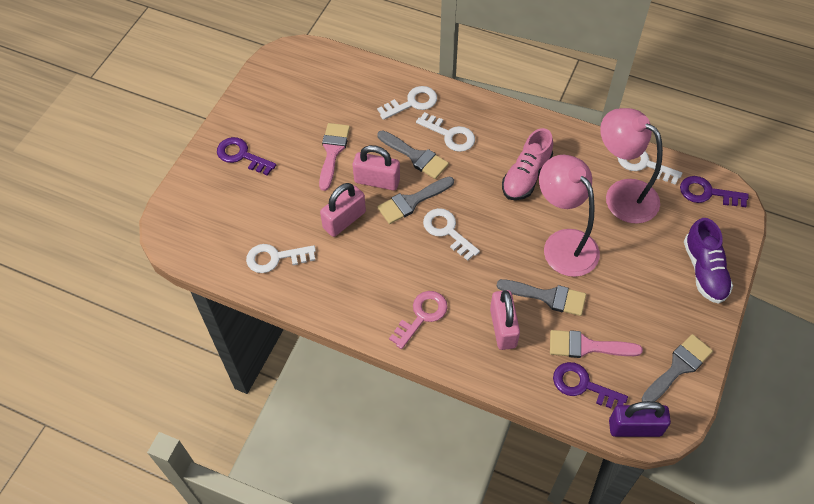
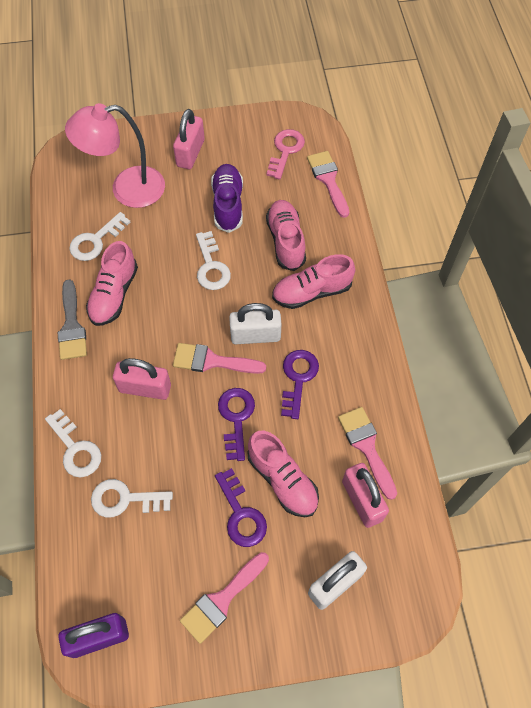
grey brush: [377,130,449,179] [377,177,454,224] [497,279,586,316] [641,334,713,402] = 4 -> [58,279,87,360] = 1
pink brush: [319,123,350,191] [550,330,643,358] = 2 -> [173,343,266,374] [180,552,269,644] [307,151,349,218] [338,407,397,500] = 4
pink lamp: [539,155,600,277] [600,108,663,224] = 2 -> [65,103,165,208] = 1
pink shoe: [502,128,553,200] = 1 -> [86,241,138,326] [247,431,319,517] [266,200,306,271] [272,254,355,309] = 4
white key: [246,244,316,273] [377,86,437,120] [416,112,475,152] [423,208,480,261] [617,151,682,185] = 5 -> [45,409,101,477] [70,212,130,261] [91,479,173,518] [196,231,231,290] = 4
white padlock: none = 0 -> [229,303,281,344] [308,551,367,610] = 2

